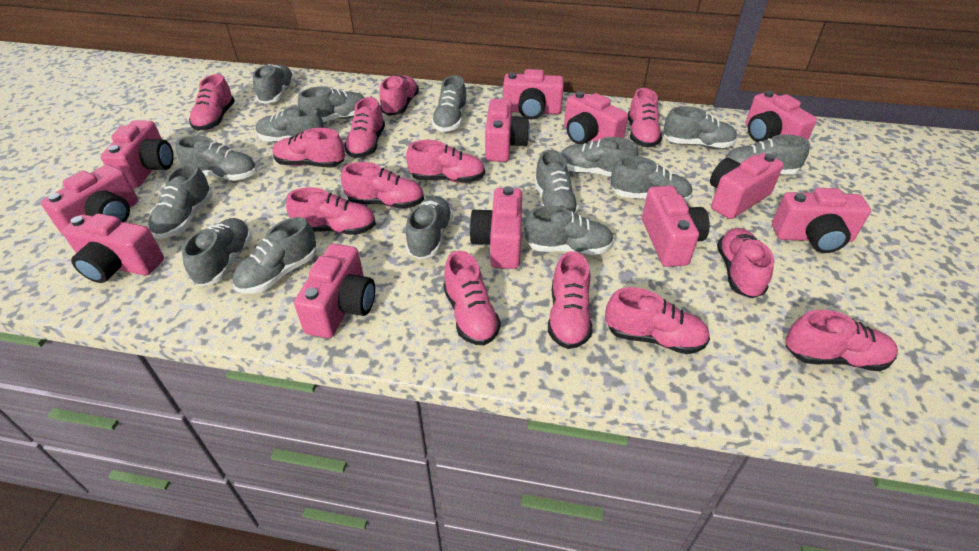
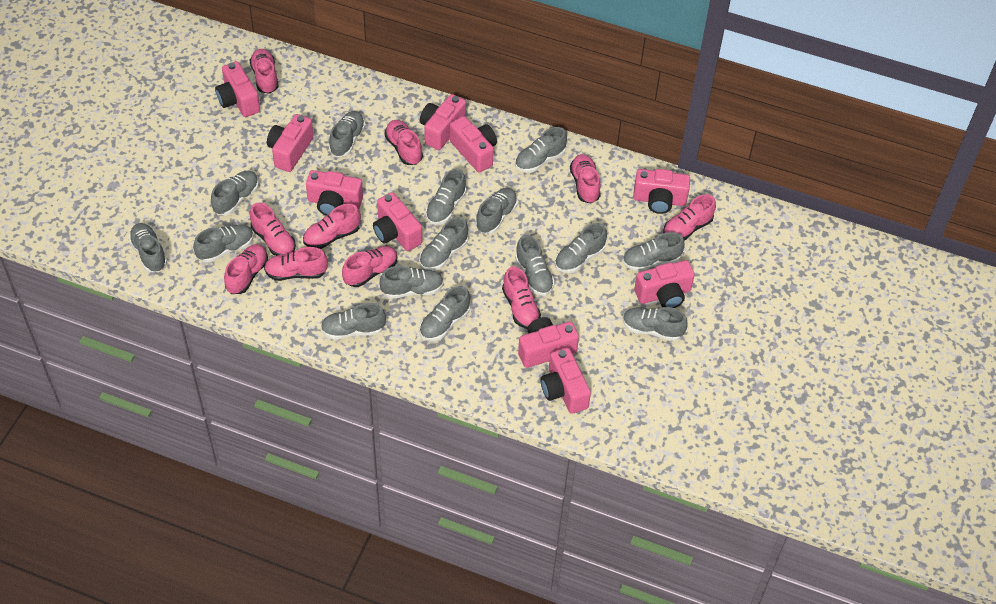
pink camera: [41,164,139,234] [62,214,164,283] [101,120,174,188] [294,244,375,338] [469,186,522,269] [485,99,530,162] [503,69,564,119] [564,91,628,144] [642,186,710,267] [710,153,783,219] [745,90,817,142] [772,188,871,253] = 12 -> [215,61,260,117] [267,114,314,172] [306,170,363,216] [373,192,422,251] [420,94,466,150] [450,116,497,172] [518,317,579,368] [541,348,591,414] [633,169,690,214] [634,260,695,308] = 10
pink shoe: [189,74,235,131] [273,128,345,168] [286,187,376,235] [341,162,424,209] [344,97,385,158] [380,75,419,116] [406,140,485,183] [443,251,501,345] [548,251,592,349] [605,287,710,354] [628,88,662,147] [717,228,774,298] [786,310,898,371] = 13 -> [224,244,268,294] [250,49,279,94] [250,203,296,256] [264,247,328,281] [303,204,361,249] [342,246,398,287] [384,120,423,165] [502,266,541,329] [570,154,601,204] [663,194,716,241] = 10

